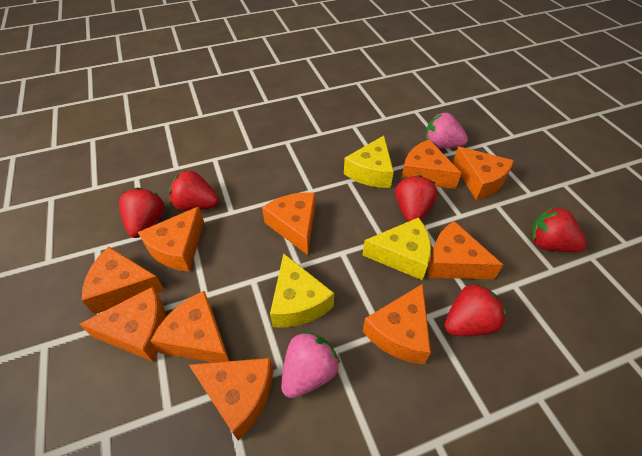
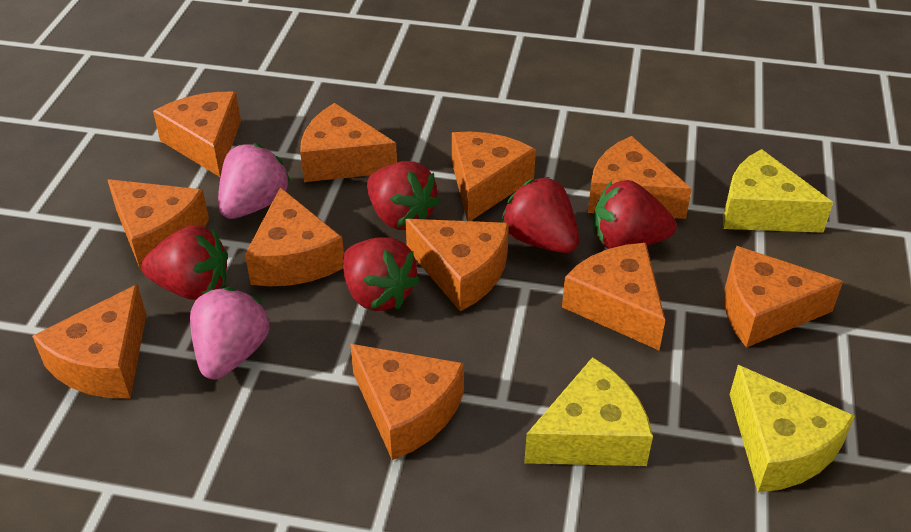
orange cheese: [79,287,166,362] [82,246,165,314] [138,206,204,272] [151,291,229,363] [189,358,273,440] [262,192,316,255] [363,284,431,364] [401,140,461,189] [428,221,503,279] [453,147,514,200] = 10 -> [32,284,146,399] [108,179,209,270] [153,92,241,177] [245,187,344,286] [300,103,397,182] [350,344,464,460] [405,219,509,311] [452,131,536,221] [562,243,665,350] [588,136,692,219] [724,246,843,348] = 11

